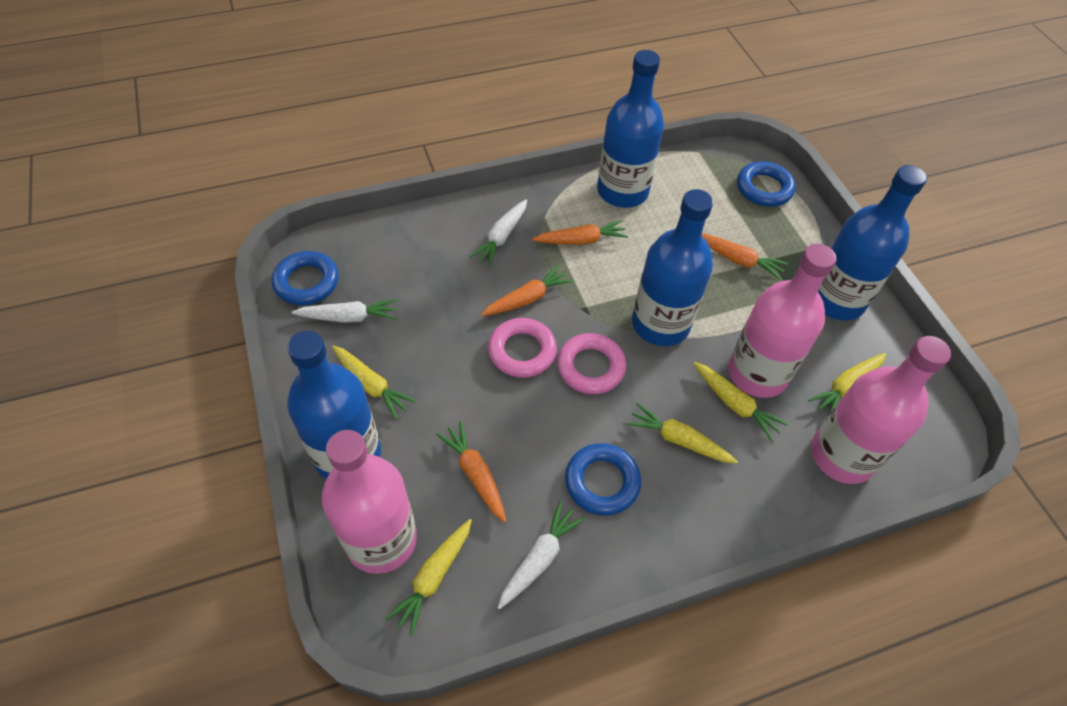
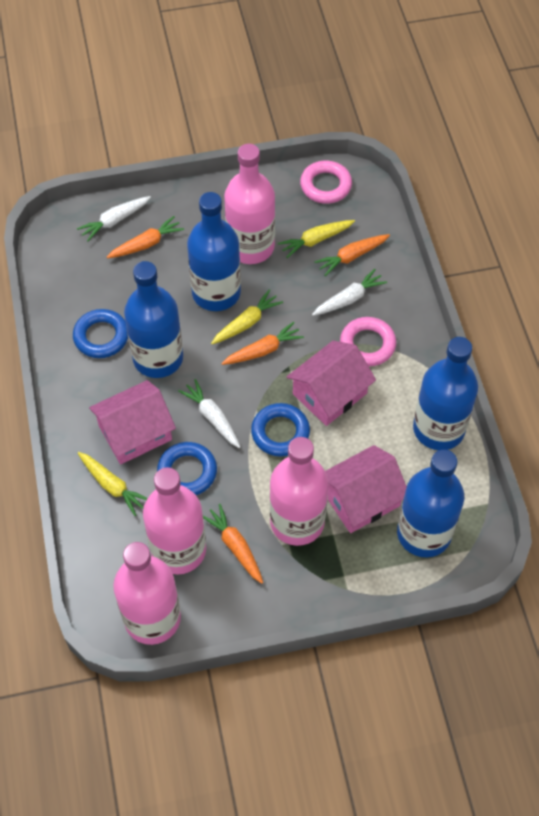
pink bottle: [322,430,417,574] [728,244,837,398] [811,336,951,484] = 3 -> [113,542,181,645] [143,467,206,575] [224,144,275,264] [270,437,329,546] = 4
pink house: none = 0 -> [89,380,176,465] [287,341,376,426] [325,445,407,533] = 3
yellow carrot: [332,345,416,419] [385,519,472,636] [627,403,738,464] [693,362,788,442] [808,353,886,414] = 5 -> [78,452,148,516] [211,290,283,344] [278,220,355,258] = 3

